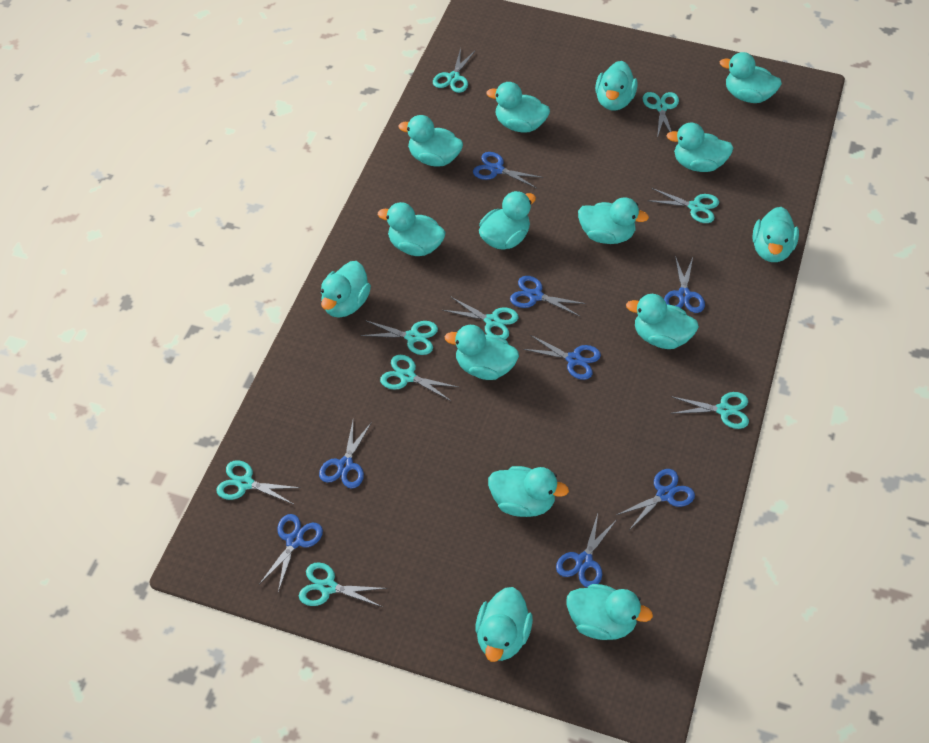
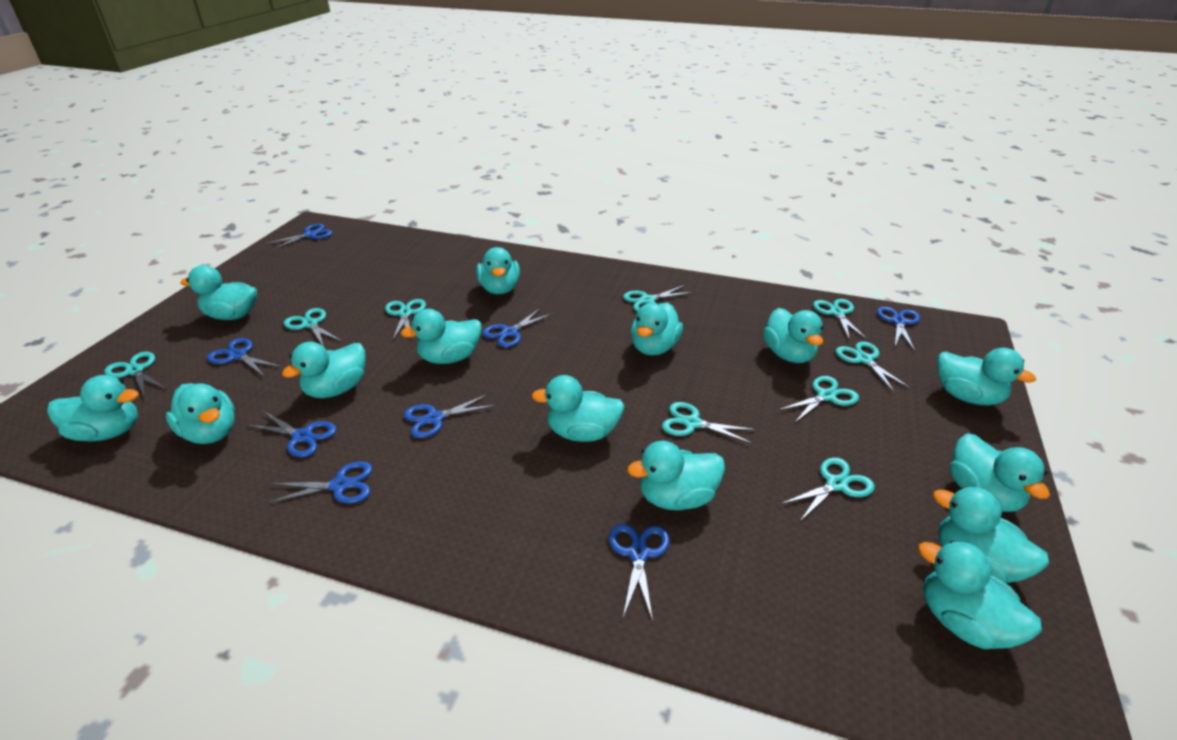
turquoise duck: [321,261,371,318] [378,202,446,256] [398,115,463,167] [445,325,519,380] [476,587,533,662] [479,191,536,250] [486,82,550,133] [488,466,569,517] [567,584,653,640] [578,197,649,244] [595,61,638,111] [626,294,699,349] [667,123,733,172] [720,52,782,103] [752,207,799,262] = 15 -> [47,375,139,442] [166,383,235,444] [180,265,257,320] [282,342,365,398] [401,309,482,364] [476,247,520,294] [531,375,625,442] [627,441,725,510] [631,302,683,356] [763,308,823,363] [918,540,1042,649] [933,486,1049,583] [937,348,1036,405] [950,433,1050,512] = 14

